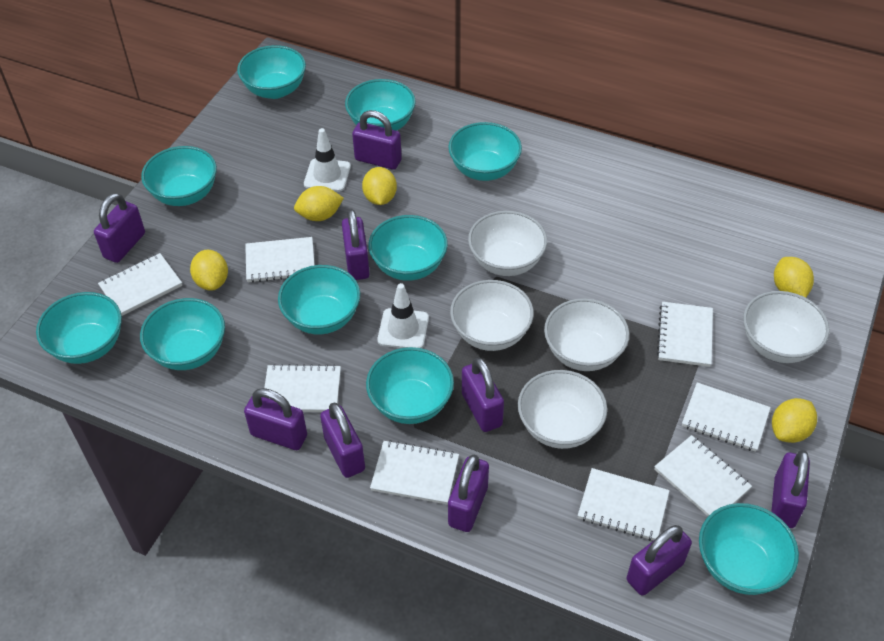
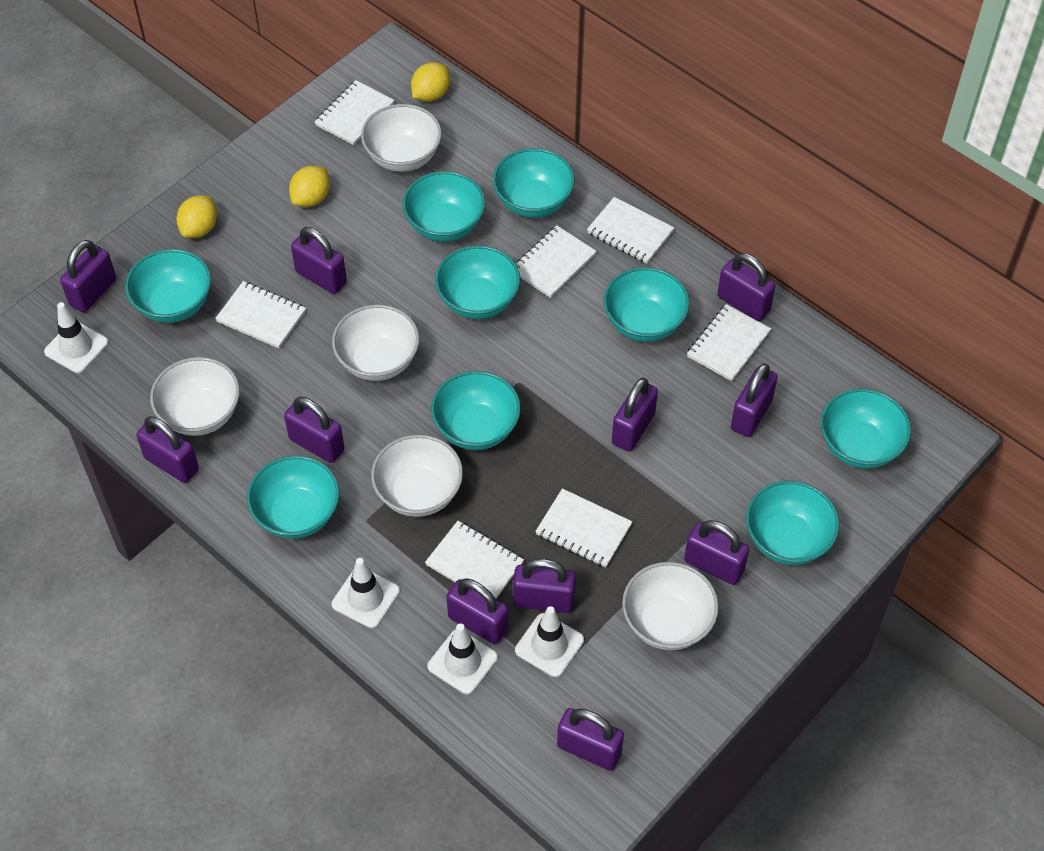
purple padlock: [94,193,145,263] [244,388,307,450] [320,402,365,478] [342,209,370,280] [352,110,402,170] [448,455,489,532] [462,357,504,432] [627,525,692,596] [771,450,810,528] = 9 -> [60,240,116,312] [136,416,199,483] [284,397,344,463] [291,227,347,294] [446,578,508,644] [513,559,576,613] [557,708,624,771] [612,378,658,452] [684,520,749,585] [717,253,775,321] [731,363,778,437] = 11
turquoise bowl: [36,292,122,364] [140,298,225,370] [141,146,217,206] [237,45,306,99] [278,265,360,334] [345,79,416,131] [366,347,454,424] [368,215,448,281] [448,122,522,181] [699,503,799,595] = 10 -> [125,249,211,323] [247,455,340,539] [402,171,485,242] [431,371,521,450] [435,245,520,319] [493,148,575,218] [603,267,690,342] [746,481,840,565] [820,389,911,469] = 9
white notebook: [98,253,182,316] [245,237,314,283] [264,364,341,412] [370,440,459,504] [578,468,670,541] [654,435,752,516] [657,302,713,367] [682,382,771,452] = 8 -> [215,281,306,349] [315,80,394,145] [425,521,524,599] [516,226,597,298] [535,488,632,568] [587,197,674,263] [687,304,771,381] = 7
white traffic cone: [304,128,351,192] [377,283,429,348] = 2 -> [44,302,108,373] [332,558,400,628] [427,623,498,695] [515,606,584,677] = 4
yellow lemon: [190,250,228,291] [294,186,344,221] [362,167,397,205] [772,398,817,443] [774,257,814,298] = 5 -> [176,196,217,238] [289,166,330,207] [411,62,450,102] = 3

